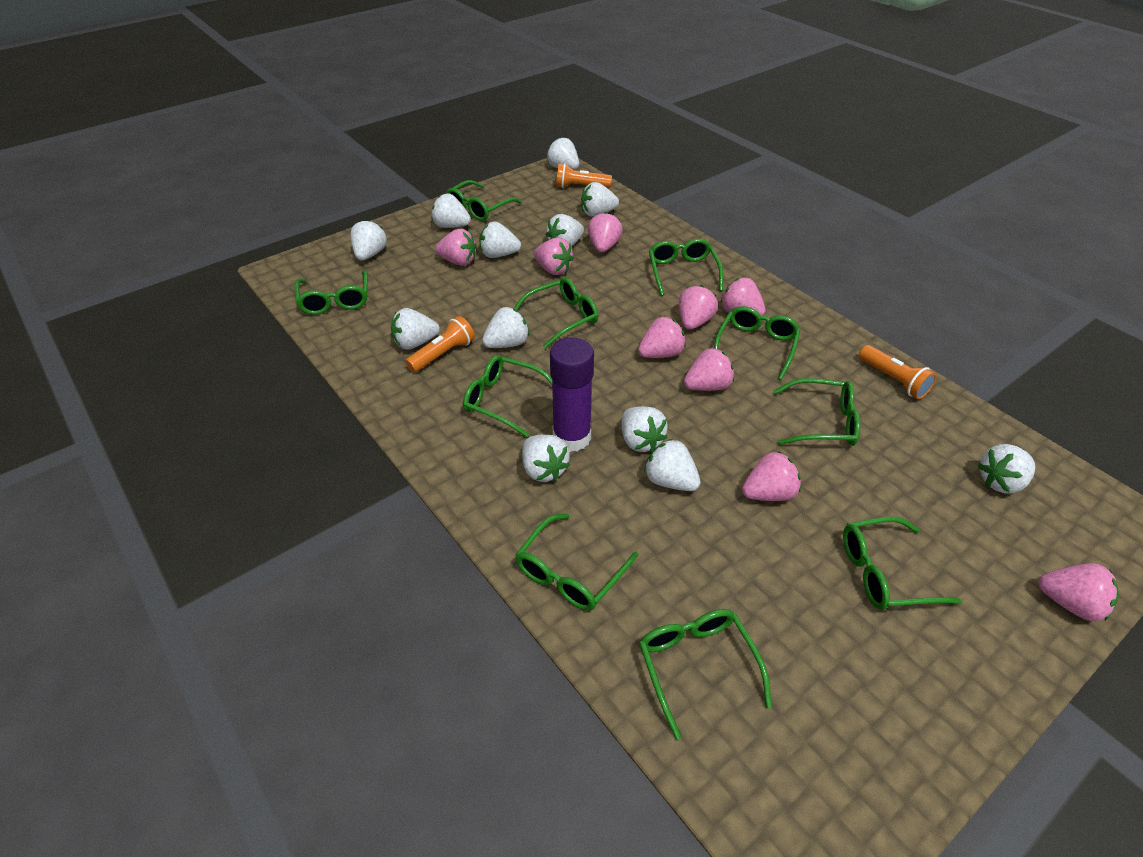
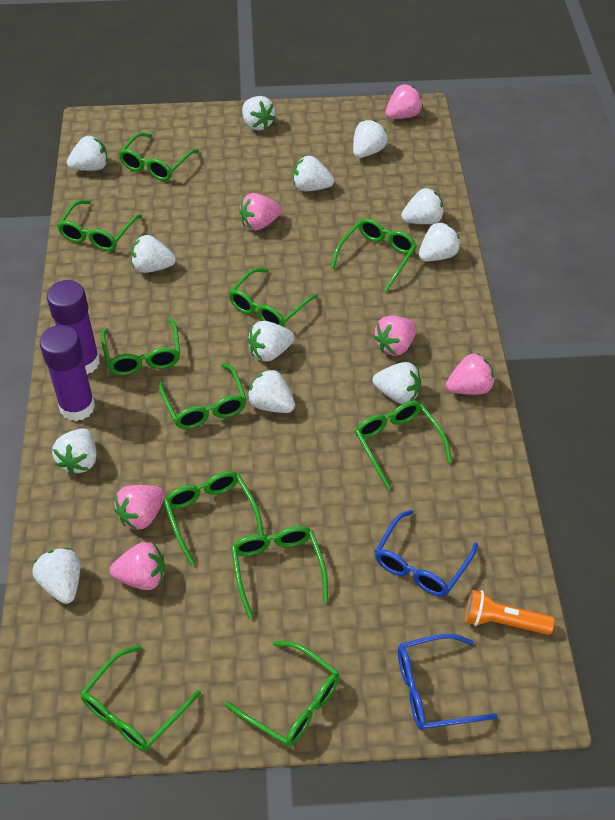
blue glasses: none = 0 -> [375,510,478,596] [398,634,498,731] = 2
green glasses: [294,270,368,315] [446,180,522,221] [463,355,552,437] [514,277,598,348] [515,513,638,611] [639,609,772,739] [649,239,723,296] [714,306,801,380] [774,378,860,446] [843,517,962,610] = 10 -> [57,200,142,251] [80,645,201,751] [101,318,180,375] [118,132,199,181] [159,363,247,429] [164,471,264,566] [224,641,340,747] [228,268,318,327] [231,526,328,619] [331,218,417,292] [355,401,452,490] = 11
orange flashlight: [405,316,475,372] [556,163,612,188] [859,345,937,399] = 3 -> [465,590,555,635] = 1
pink strawberry: [435,229,476,266] [534,237,574,275] [588,212,623,252] [638,317,686,358] [679,285,718,330] [684,348,734,391] [721,278,766,316] [742,451,801,501] [1038,563,1119,621] = 9 -> [110,542,165,590] [114,485,165,530] [239,193,282,231] [373,316,417,356] [385,84,423,119] [446,353,495,395] = 6
purple glue stick: [550,338,594,452] = 1 -> [40,325,95,421] [47,280,100,374] = 2

